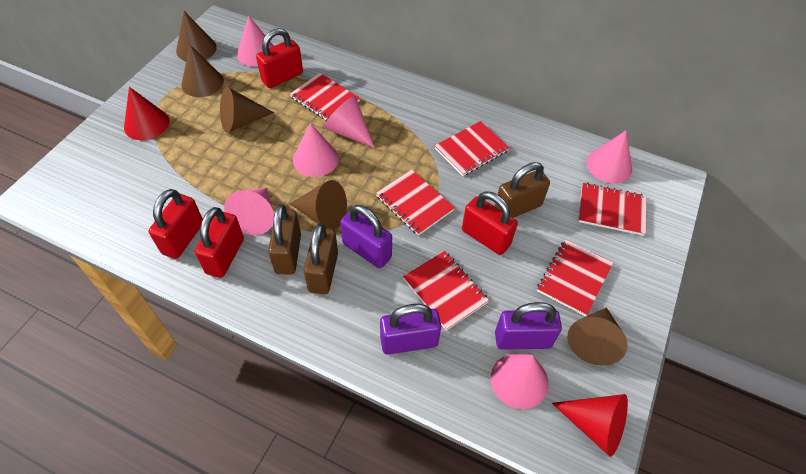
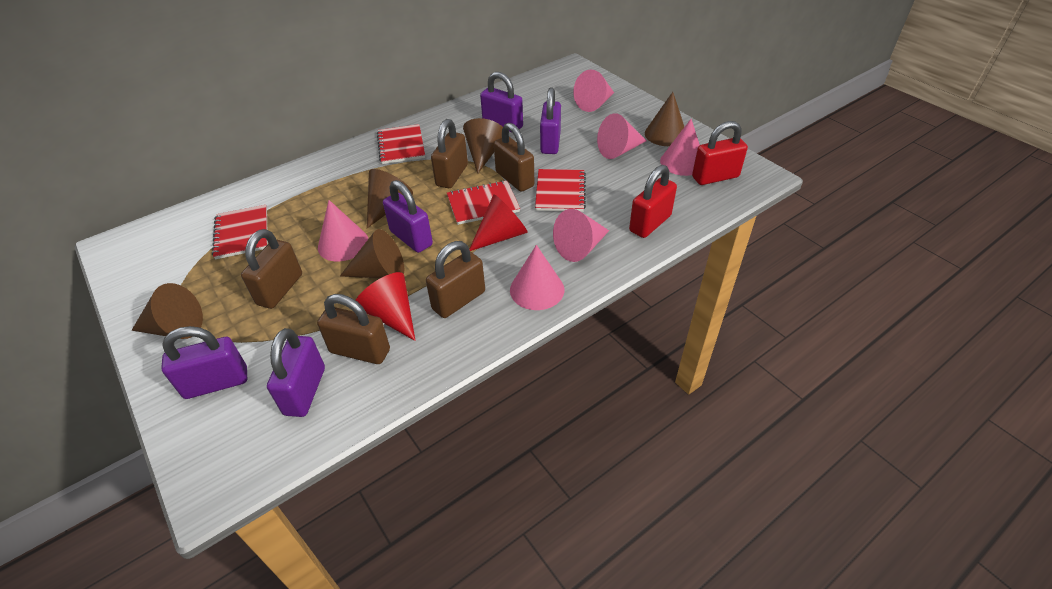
brown padlock: [268,204,301,275] [303,224,338,294] [495,162,550,218] = 3 -> [241,229,302,309] [317,294,390,364] [426,241,485,318] [431,119,468,188] [494,123,534,192] = 5
purple padlock: [340,205,392,268] [380,304,441,355] [495,302,562,350] = 3 -> [161,326,247,399] [267,328,325,417] [383,180,433,253] [480,72,523,132] [540,87,561,154] = 5
red notebook: [290,73,360,121] [376,170,455,236] [403,251,489,331] [435,121,510,176] [537,239,613,316] [578,183,647,236] = 6 -> [212,205,268,259] [377,124,425,164] [447,180,520,225] [535,169,586,212] = 4
red padlock: [148,189,203,259] [195,207,244,278] [256,28,303,88] [462,191,518,255] = 4 -> [629,165,677,238] [692,121,748,185] = 2

